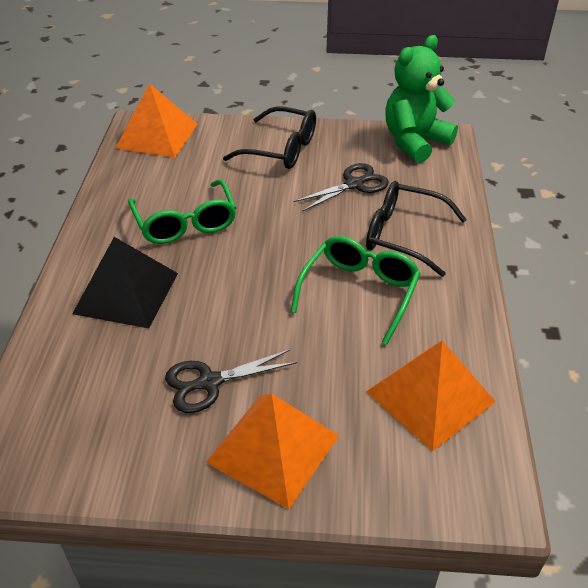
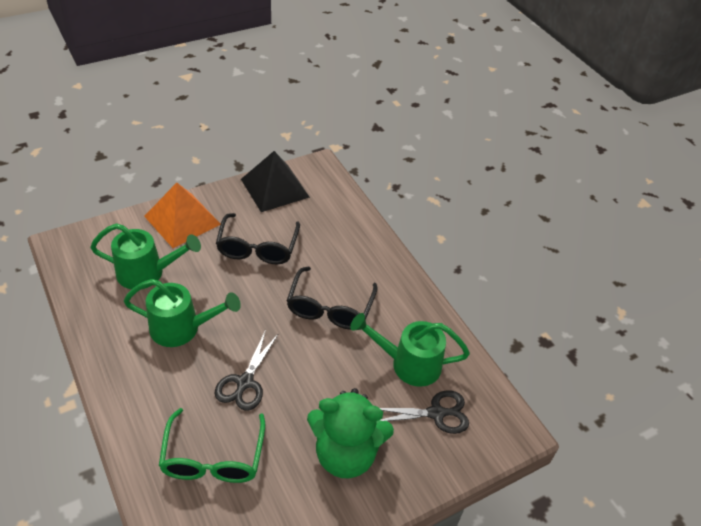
green glasses: [128,179,236,244] [291,236,421,345] = 2 -> [159,408,265,483] = 1
green watering can: none = 0 -> [90,223,201,289] [124,279,241,347] [350,313,470,387] = 3
orange pyramid: [116,83,197,158] [206,393,339,509] [366,341,496,451] = 3 -> [144,183,221,248] = 1

